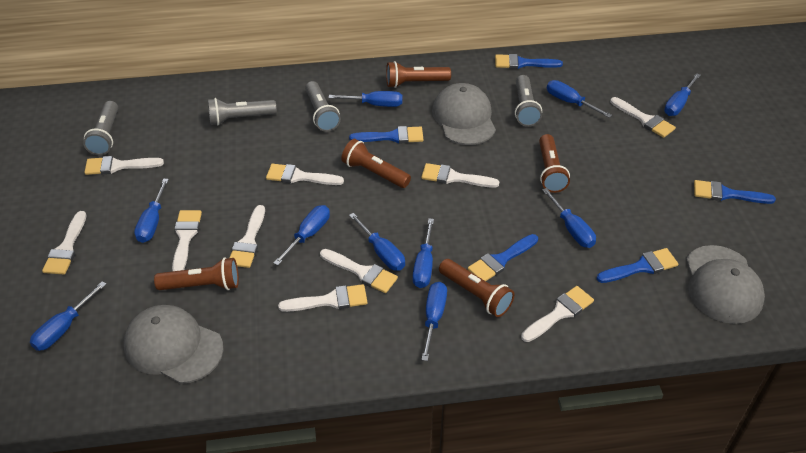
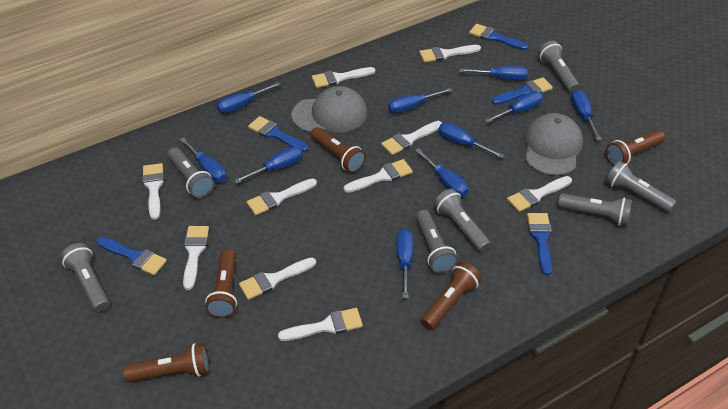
grey cap: [123,305,223,384] [432,83,496,145] [686,245,765,324] = 3 -> [292,86,367,133] [524,113,583,176] = 2
grey flashlight: [83,101,118,155] [208,98,277,125] [305,81,341,132] [515,75,542,127] = 4 -> [61,243,109,312] [168,147,214,198] [416,210,458,273] [434,189,491,252] [538,41,579,93] [558,193,632,226] [605,161,676,212] = 7

